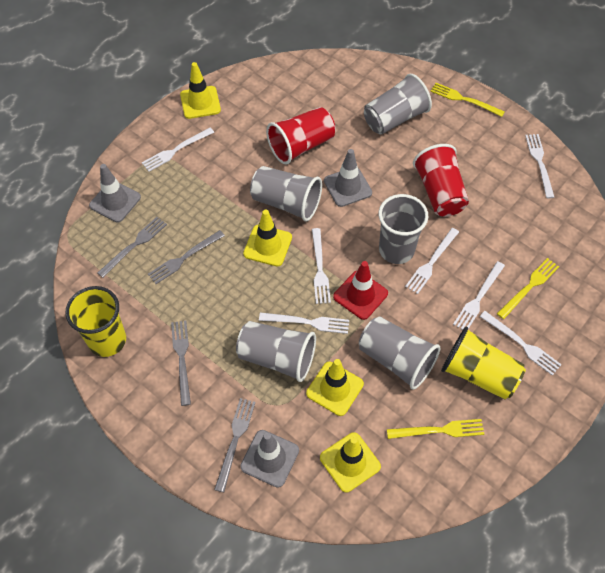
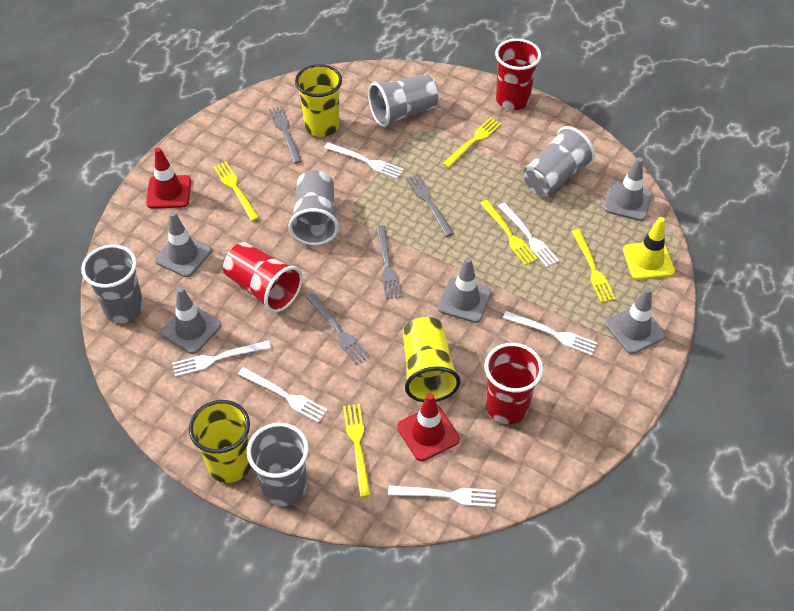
grey traffic cone: [89,164,141,222] [240,430,299,488] [324,149,372,207] = 3 -> [155,212,212,277] [161,287,221,354] [438,257,492,323] [604,157,652,221] [605,287,666,354] = 5
red cup: [266,107,335,165] [413,144,469,217] = 2 -> [223,242,303,313] [484,343,543,424] [495,39,541,110] = 3
red traffic cone: [333,261,388,320] = 1 -> [146,148,191,209] [397,393,460,461] = 2
white fork: [142,127,214,172] [259,312,349,334] [312,228,331,304] [405,228,459,294] [453,261,505,330] [480,311,562,376] [525,134,554,198] = 7 -> [172,340,271,377] [238,367,328,423] [324,143,404,179] [388,485,496,507] [498,202,559,267] [503,311,597,356] = 6
yellow cup: [65,286,126,357] [441,327,526,400] = 2 -> [189,400,251,483] [295,64,342,137] [403,317,460,402] = 3
yellow fork: [387,419,484,439] [430,83,505,117] [497,258,559,319] = 3 -> [213,162,259,221] [343,404,371,497] [442,117,502,168] [480,200,538,265] [571,229,616,303] = 5
yellow traffic cone: [180,62,221,119] [243,210,292,267] [306,359,364,416] [320,432,381,493] = 4 -> [623,217,675,280] = 1

